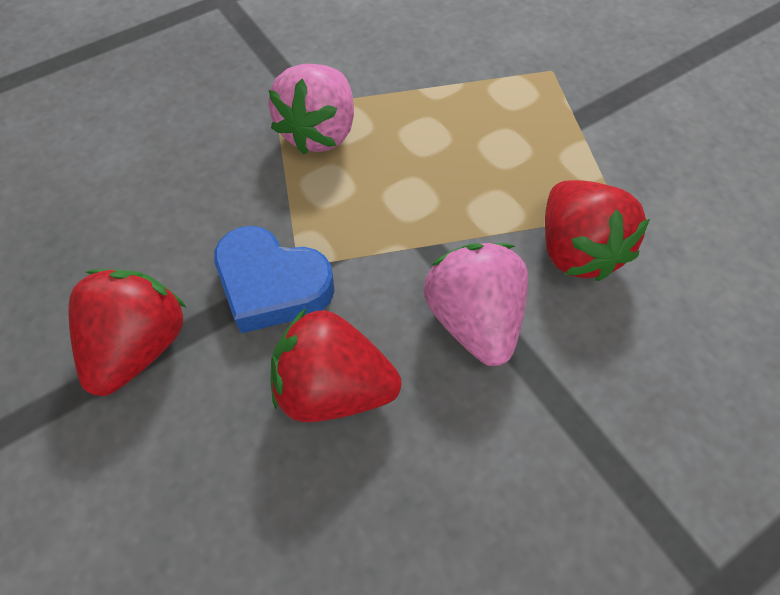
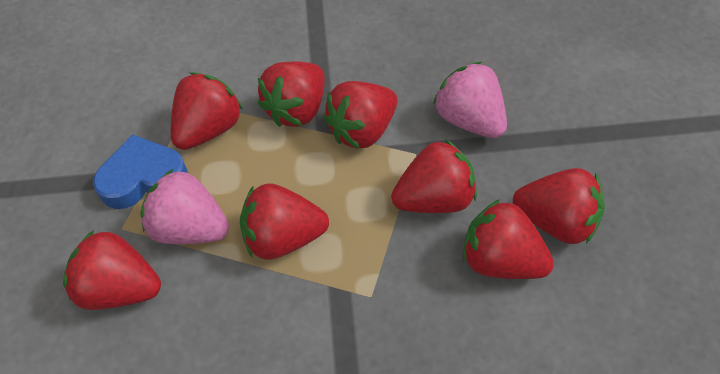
red strawberry: [69,269,187,396] [271,308,402,422] [545,180,650,281] = 3 -> [63,230,161,310] [171,72,243,150] [240,183,329,259] [258,61,325,127] [323,81,398,149] [391,139,477,213] [462,199,554,279] [513,168,605,244] = 8

